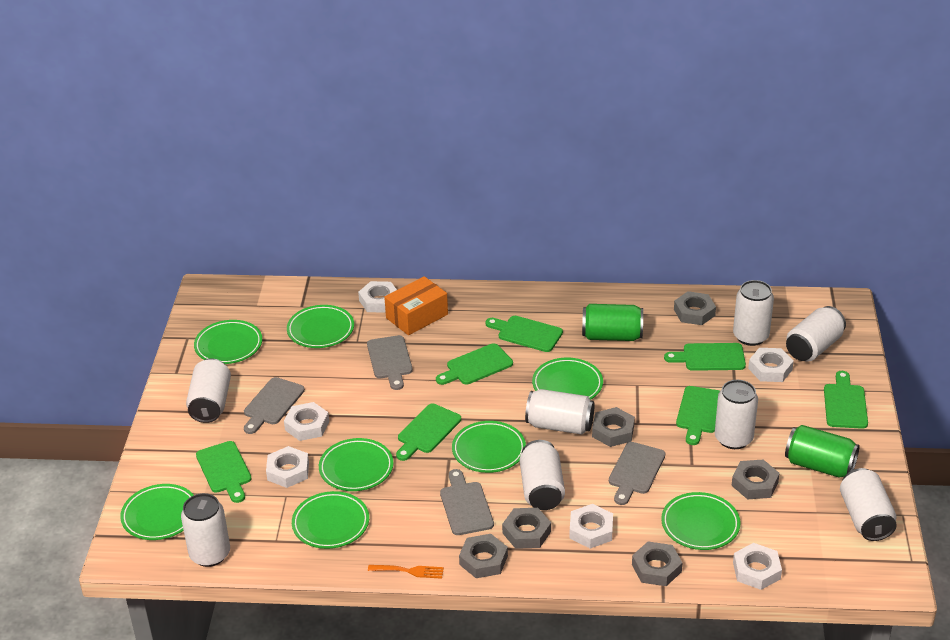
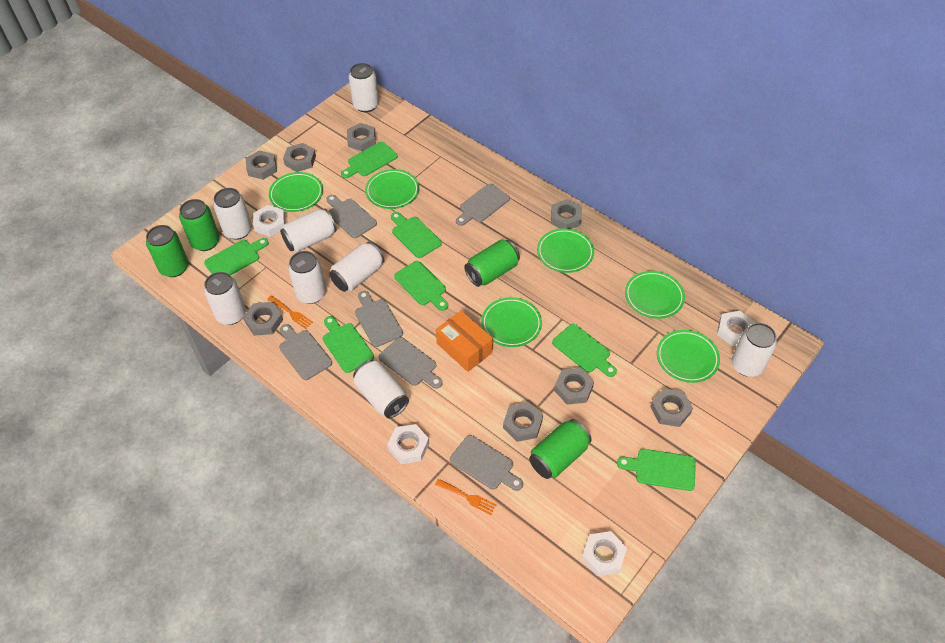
green can: [582,304,643,341] [785,425,860,478] = 2 -> [146,225,189,277] [179,199,220,251] [464,239,520,287] [529,419,592,479] = 4
green plate: [120,484,194,540] [194,320,262,364] [287,305,354,348] [292,491,369,549] [319,438,393,491] [452,421,526,473] [532,358,603,400] [661,492,740,550] = 8 -> [269,172,323,212] [365,169,419,209] [481,297,542,347] [537,228,594,273] [625,271,685,319] [657,330,720,383] = 6
grey cutting board: [244,377,305,434] [367,335,413,390] [440,469,494,535] [609,442,665,505] = 4 -> [279,324,332,380] [326,195,377,238] [355,291,403,347] [379,337,443,389] [450,435,523,491] [456,184,510,226] = 6
grey nut: [459,534,508,578] [502,508,551,549] [592,407,635,447] [632,541,682,586] [674,291,716,325] [731,460,780,499] = 6 -> [243,302,283,336] [246,150,277,180] [283,143,316,172] [347,123,376,151] [503,402,543,442] [551,199,582,229] [554,368,594,405] [650,388,693,427] = 8
orange fork: [368,565,444,579] = 1 -> [267,295,313,329] [435,479,496,515] = 2
white nut: [266,446,309,488] [284,402,329,441] [358,281,397,313] [569,504,613,549] [733,543,782,590] [748,348,794,382] = 6 -> [253,205,285,237] [387,424,429,464] [582,531,627,576] [717,311,755,346] = 4

